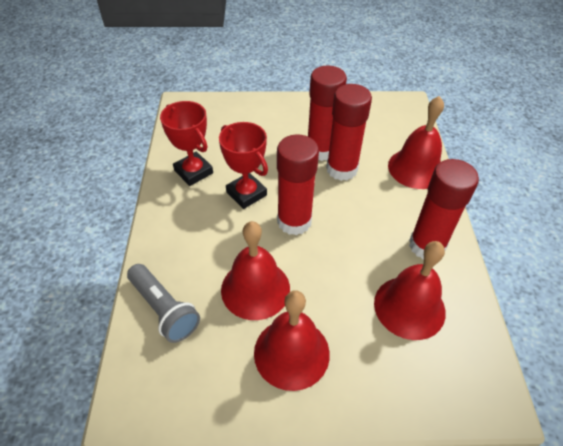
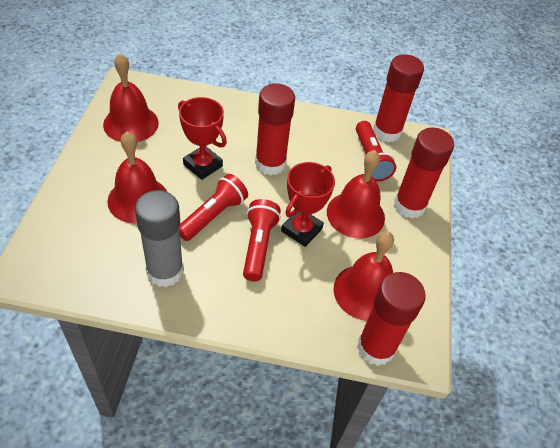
grey flashlight: [127,264,200,343] = 1 -> none = 0
grey glue stick: none = 0 -> [135,190,184,287] = 1
red flashlight: none = 0 -> [179,174,248,241] [243,199,281,281] [356,121,396,181] = 3

